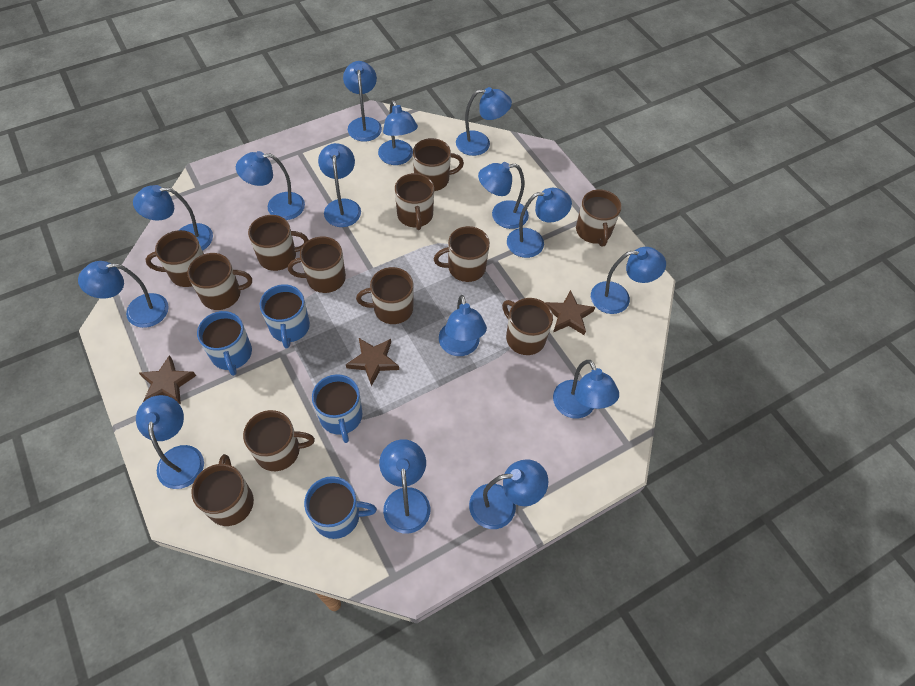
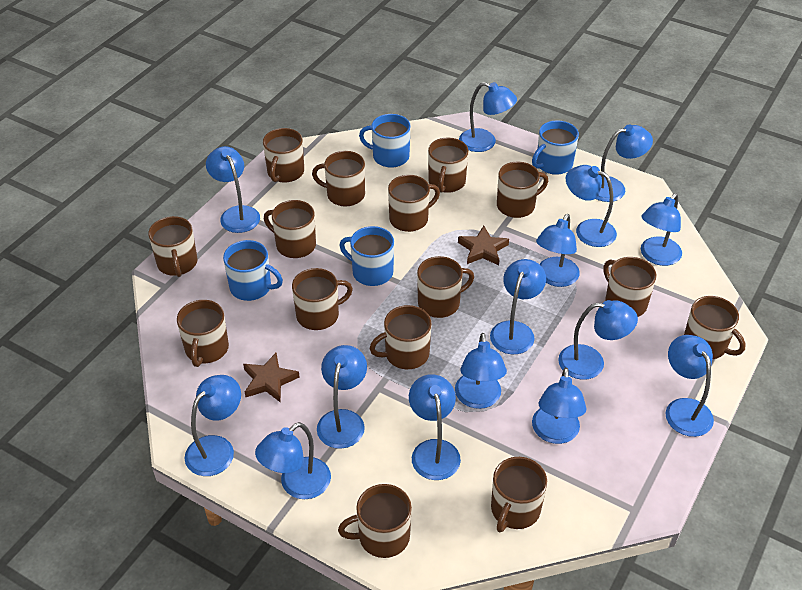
brown mug: [146,230,204,287] [187,253,252,310] [191,454,254,526] [243,410,315,471] [248,215,309,271] [288,236,346,293] [356,267,413,324] [395,173,434,230] [413,138,464,191] [434,226,490,282] [502,298,553,355] [576,189,622,247] = 12 -> [148,216,197,277] [177,300,229,367] [263,128,304,183] [264,200,316,258] [292,268,353,330] [312,151,365,207] [338,484,412,558] [370,305,432,369] [388,175,440,232] [417,256,474,318] [428,138,469,193] [491,457,547,532] [497,162,548,218] [603,257,657,317] [684,296,746,359] = 15
brown star: [139,355,196,404] [346,338,399,386] [545,290,595,335] = 3 -> [243,353,300,403] [458,226,509,266] = 2

